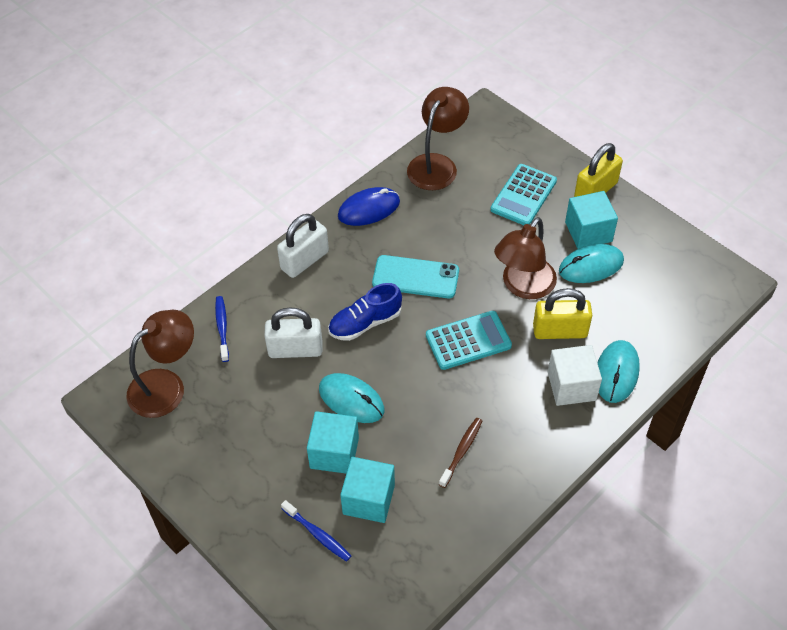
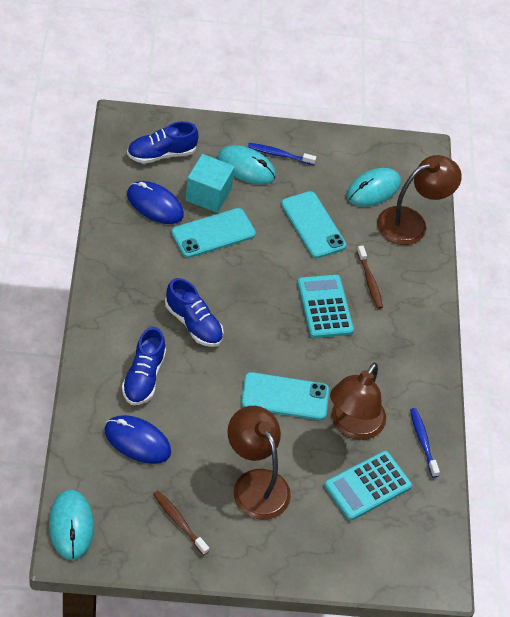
blue mouse: [338,187,400,226] = 1 -> [104,415,171,464] [127,181,184,224] = 2
blue shoe: [328,283,402,341] = 1 -> [122,327,166,405] [127,121,198,164] [165,278,224,347] = 3
brown toothbrush: [439,418,482,488] = 1 -> [153,491,209,555] [357,246,383,309] = 2
turquoise cube: [307,411,359,473] [340,457,395,523] [565,191,618,249] = 3 -> [185,154,235,213] = 1
turquoise phone: [372,255,459,298] = 1 -> [171,208,256,258] [241,372,329,420] [281,191,346,258] = 3
white cube: [548,345,602,406] = 1 -> none = 0
white padlock: [264,307,322,358] [277,214,329,278] = 2 -> none = 0
yellow padlock: [533,288,592,339] [574,143,623,197] = 2 -> none = 0

